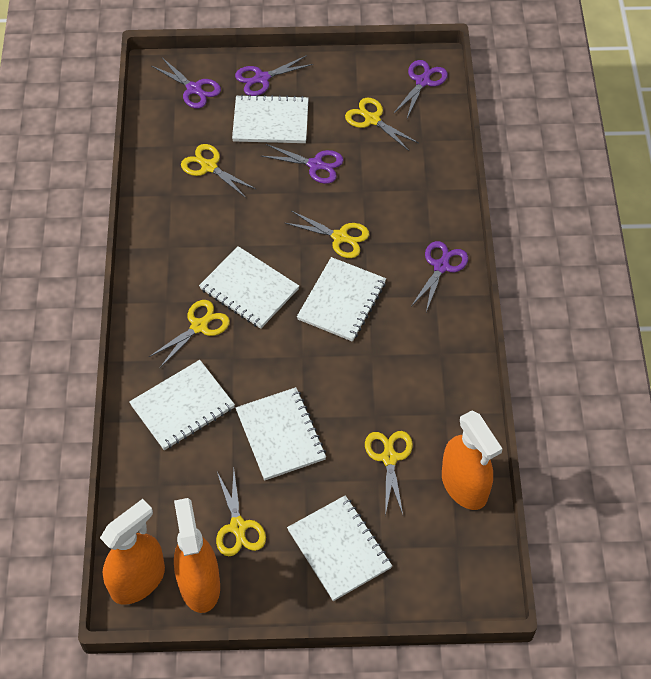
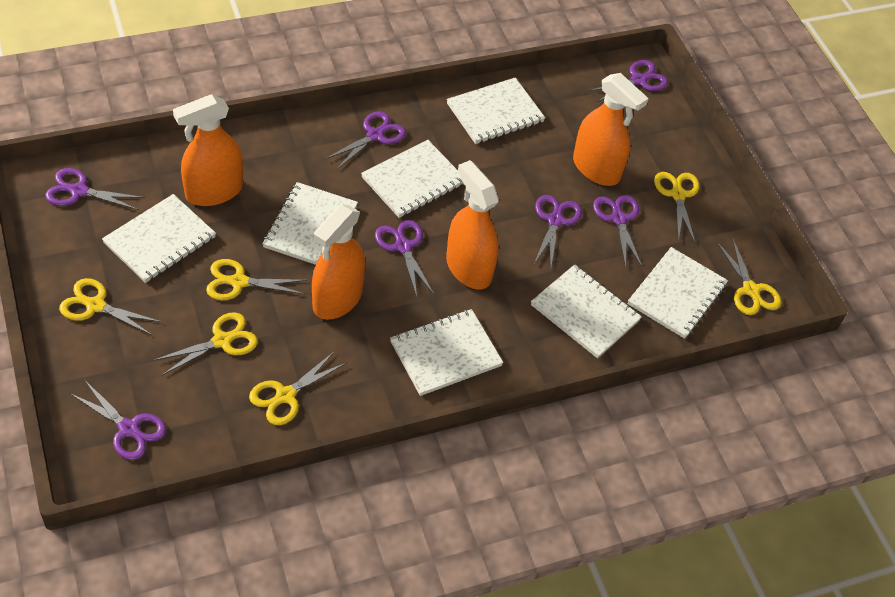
orange spray bottle: [100,499,165,605] [174,498,220,613] [442,411,502,510] = 3 -> [173,94,243,206] [312,204,365,320] [446,160,499,289] [573,73,649,186] = 4
purple scissors: [152,58,221,108] [235,55,313,96] [261,144,344,184] [393,60,448,118] [412,241,468,312] = 5 -> [45,168,145,210] [70,381,166,460] [325,111,406,170] [375,220,434,297] [534,195,582,266] [588,60,668,103] [593,195,642,268] = 7
white notebook: [129,360,235,450] [199,246,299,329] [232,94,309,143] [236,387,326,481] [287,495,392,601] [297,257,386,342] = 6 -> [102,194,216,283] [262,182,358,265] [361,140,464,218] [390,309,503,396] [447,77,545,144] [531,264,642,359] [628,247,728,339] = 7

